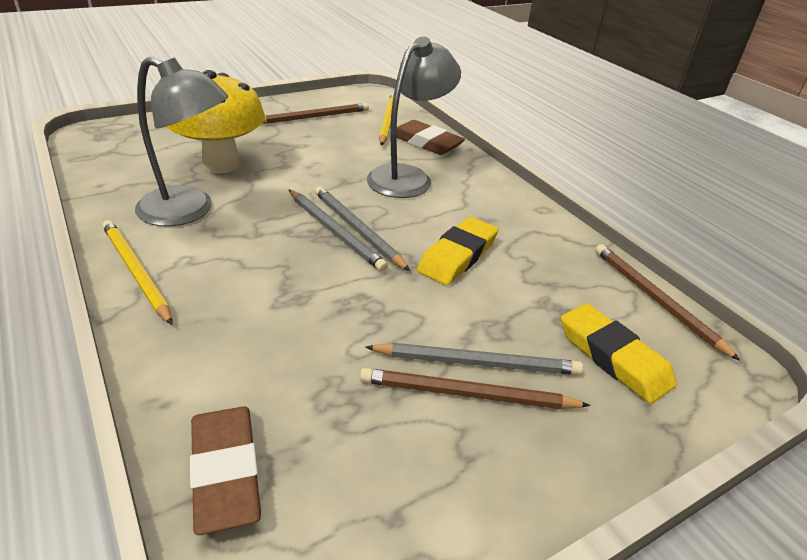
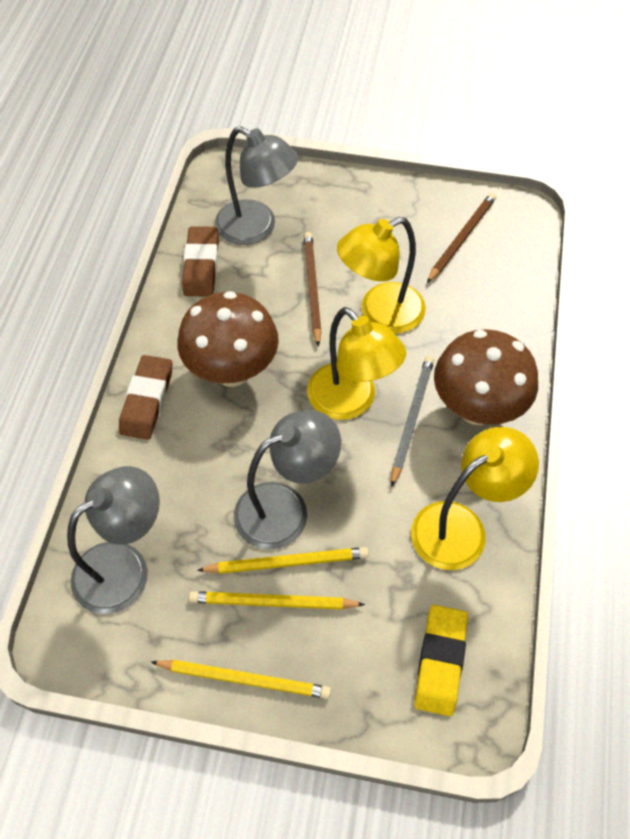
brown mushroom: none = 0 -> [177,291,279,387] [434,329,538,425] = 2
brown pencil: [262,103,369,124] [360,368,590,409] [595,244,741,361] = 3 -> [304,232,322,347] [427,193,496,283] = 2
grey lamp: [135,57,229,227] [367,37,461,198] = 2 -> [67,466,160,614] [215,126,298,245] [234,410,341,549] = 3
grey pencil: [289,190,388,272] [315,186,410,271] [365,343,583,375] = 3 -> [391,355,434,487] = 1
yellow eraser: [417,217,498,285] [561,303,677,404] = 2 -> [414,605,468,716] = 1
yellow lamp: none = 0 -> [307,307,406,420] [337,217,426,333] [411,427,539,570] = 3
yellow mushroom: [166,70,265,173] = 1 -> none = 0
yellow pencil: [102,220,173,325] [379,93,394,146] = 2 -> [151,660,331,699] [189,591,365,610] [197,547,369,574] = 3

